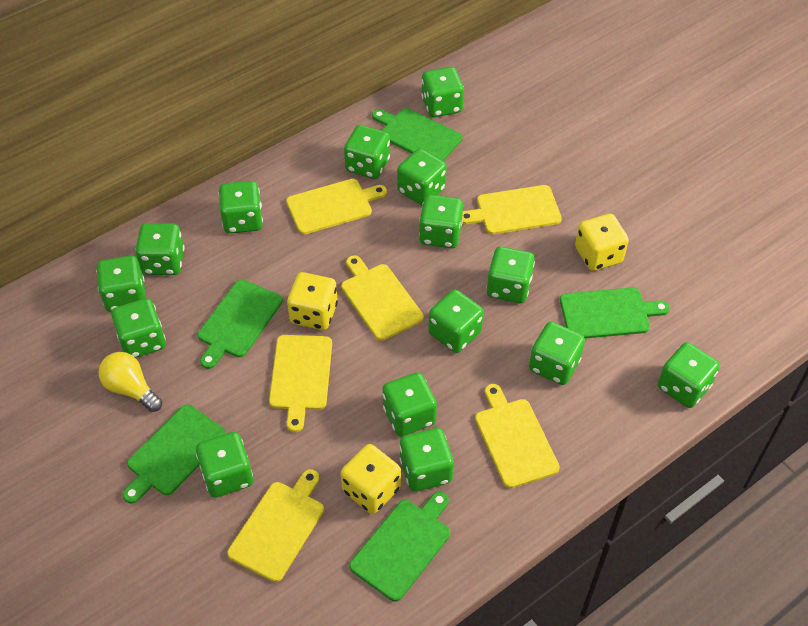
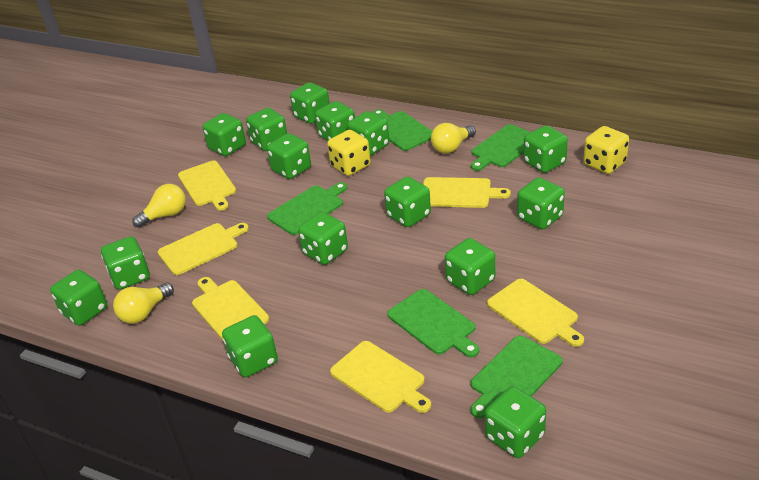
yellow dice: [287,272,338,330] [341,444,401,514] [575,214,629,271] = 3 -> [327,130,371,176] [583,126,629,174] = 2
yellow light bulb: [98,352,162,412] = 1 -> [113,283,174,324] [132,184,186,228] [431,123,476,154] = 3

